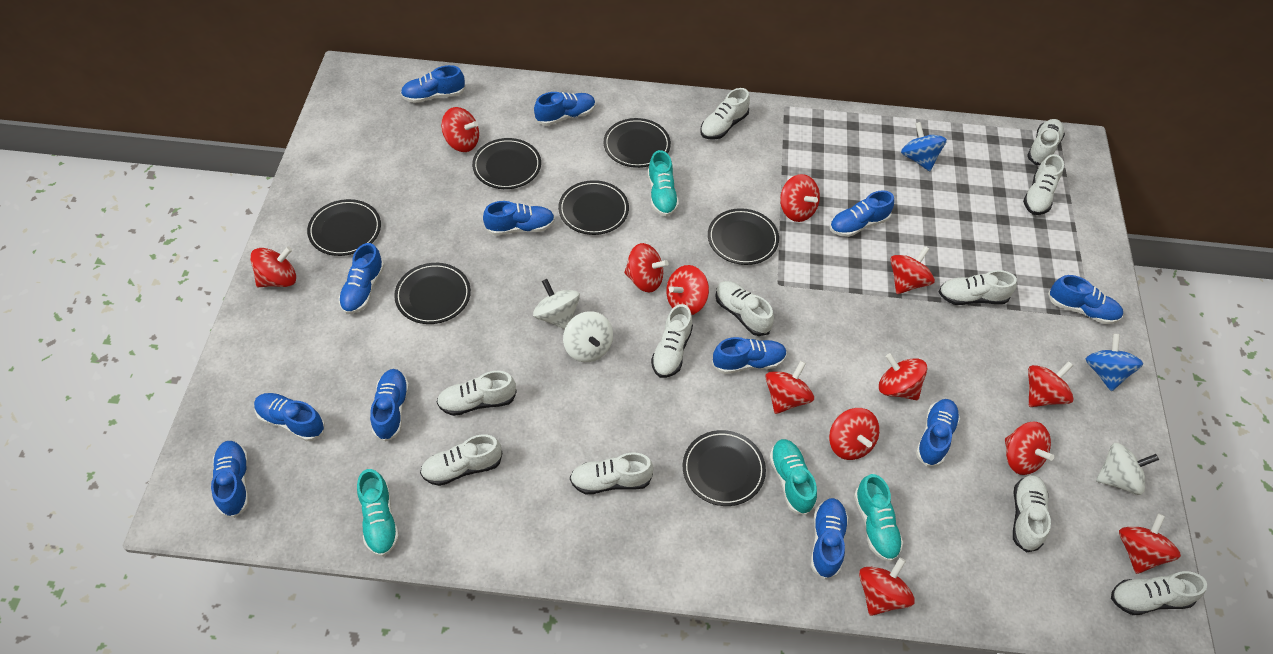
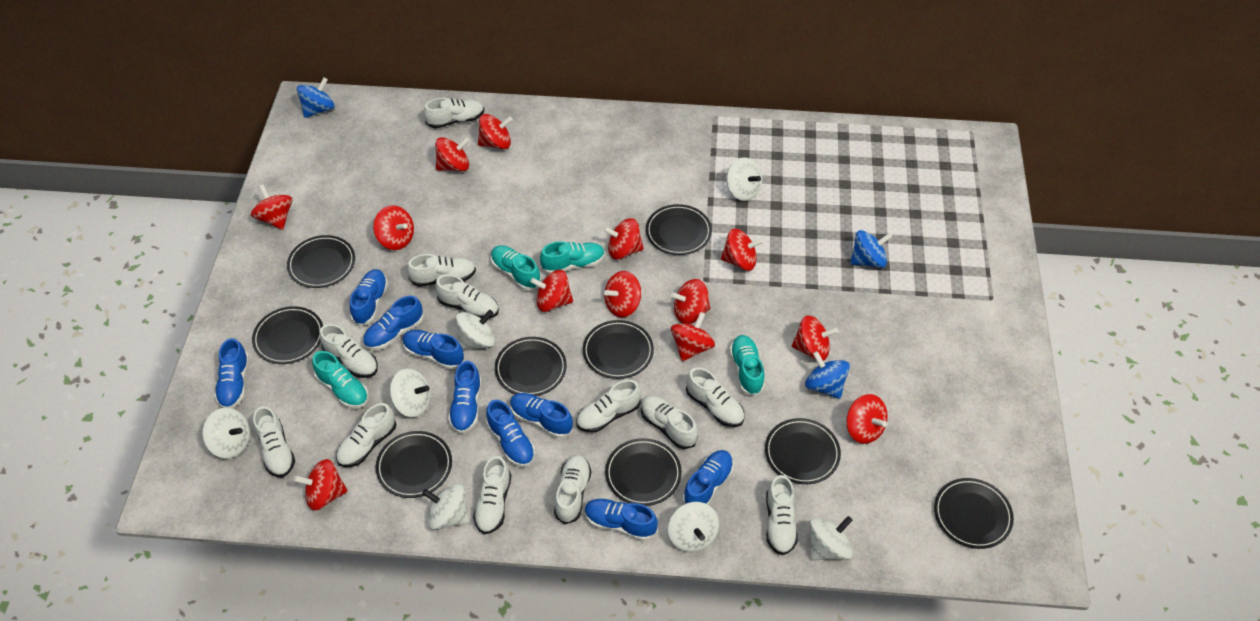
black plate: [307,199,381,256] [394,263,471,324] [472,138,541,189] [558,180,629,235] [604,118,671,168] [683,430,766,506] [708,208,779,265] = 7 -> [252,306,323,364] [287,235,355,288] [376,431,452,498] [495,337,567,396] [583,320,654,379] [605,438,682,506] [646,204,712,255] [765,418,841,484] [934,478,1014,549] = 9
blue shoe: [211,441,249,518] [254,393,325,441] [339,243,384,314] [370,369,409,442] [401,65,466,103] [483,201,555,236] [534,92,596,126] [712,337,787,374] [811,498,848,580] [830,190,894,237] [916,399,960,467] [1048,275,1123,324] = 12 -> [215,338,249,408] [350,269,388,326] [363,296,424,350] [403,330,464,370] [448,361,482,434] [486,400,535,467] [510,393,573,438] [585,499,658,541] [683,450,734,505] = 9
blue spinning top: [901,122,947,171] [1086,334,1143,391] = 2 -> [297,77,335,118] [805,351,850,399] [850,230,893,268] = 3
white shoe: [420,434,502,486] [436,371,517,416] [570,453,654,494] [651,304,693,378] [701,88,750,140] [715,281,774,336] [939,270,1017,305] [1013,475,1051,552] [1023,154,1064,215] [1027,119,1065,165] [1111,571,1207,615] = 11 -> [253,406,295,477] [320,324,378,378] [336,403,397,467] [407,254,476,287] [424,98,484,129] [435,275,499,319] [473,456,511,534] [554,455,591,524] [576,380,641,433] [641,395,698,449] [686,367,744,427] [766,475,798,555] = 12
white spinning top: [533,279,580,329] [563,311,613,362] [1096,443,1159,495] = 3 -> [202,408,250,459] [389,368,431,417] [422,484,470,530] [456,309,495,349] [668,502,719,552] [727,157,762,201] [810,516,853,561] = 7

